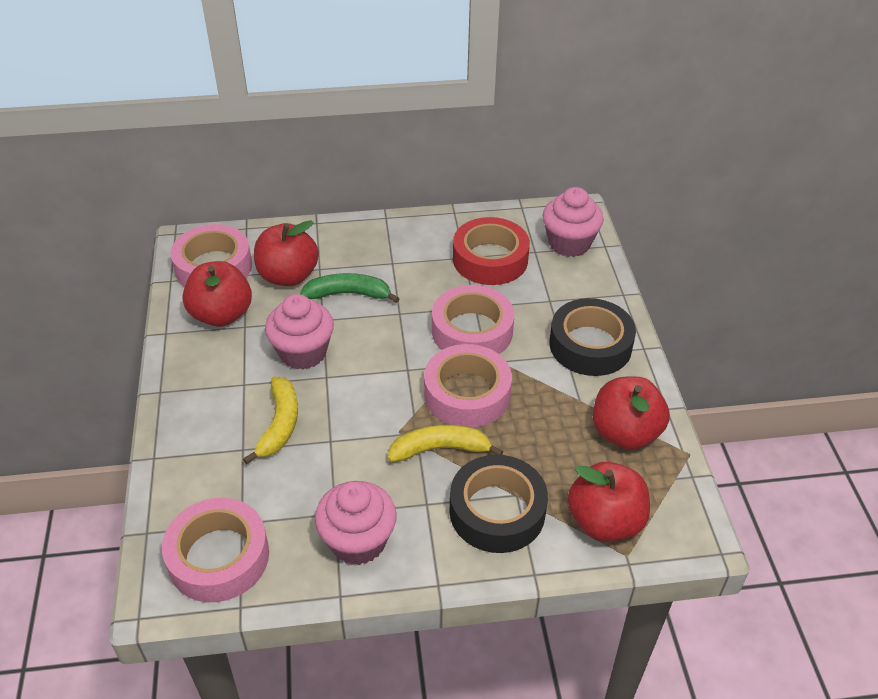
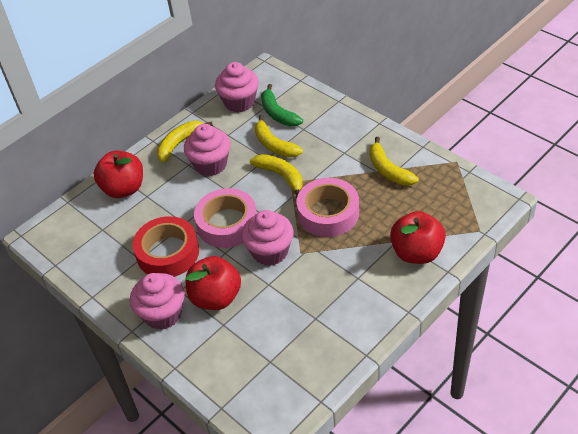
black tape: [449,455,548,553] [550,298,636,376] = 2 -> none = 0
pink cupcake: [265,294,334,369] [315,481,397,565] [543,187,604,257] = 3 -> [130,273,185,330] [184,124,231,176] [215,62,259,113] [241,210,294,266] = 4
pink tape: [162,498,269,602] [170,224,252,287] [424,344,512,428] [432,285,514,354] = 4 -> [194,188,257,248] [296,178,359,237] = 2
red apple: [182,261,252,327] [254,220,319,286] [568,462,650,542] [593,376,670,450] = 4 -> [94,151,143,198] [186,256,241,310] [390,211,446,264] = 3
yellow banana: [243,376,298,464] [388,424,503,462] = 2 -> [157,121,213,163] [250,154,303,198] [255,115,303,158] [370,137,419,185] = 4

